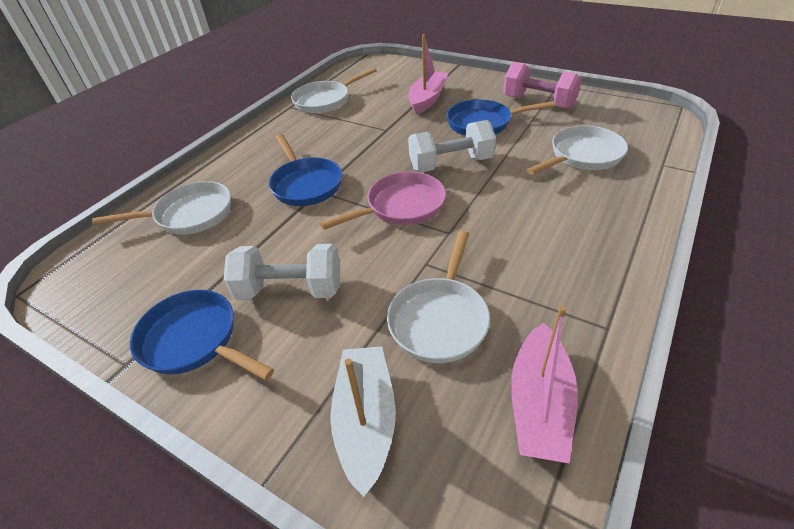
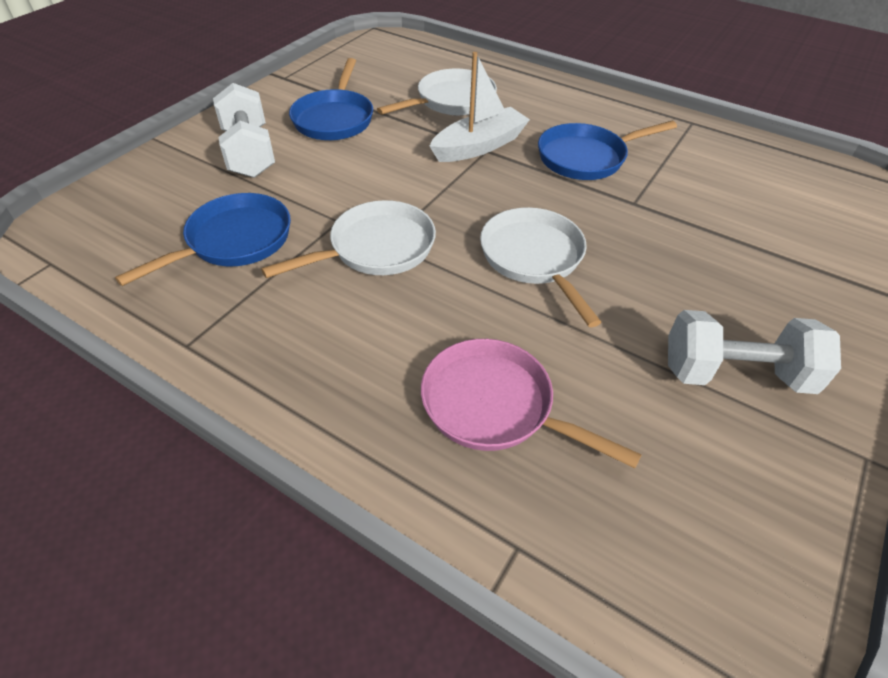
pink boat: [409,34,448,115] [511,306,578,464] = 2 -> none = 0
pink dumbbell: [503,62,582,109] = 1 -> none = 0
white pan: [92,181,231,235] [291,68,377,113] [387,231,490,363] [527,125,628,175] = 4 -> [261,200,436,278] [377,69,497,115] [480,207,601,327] = 3

